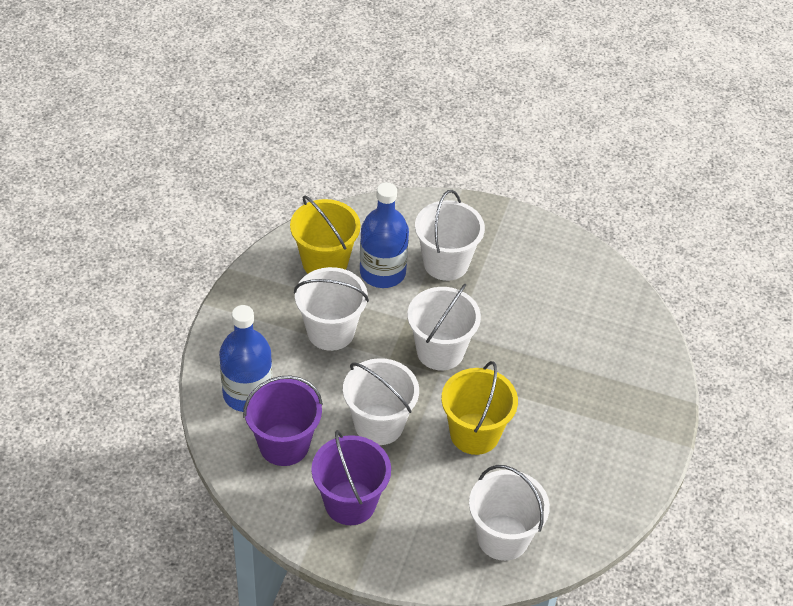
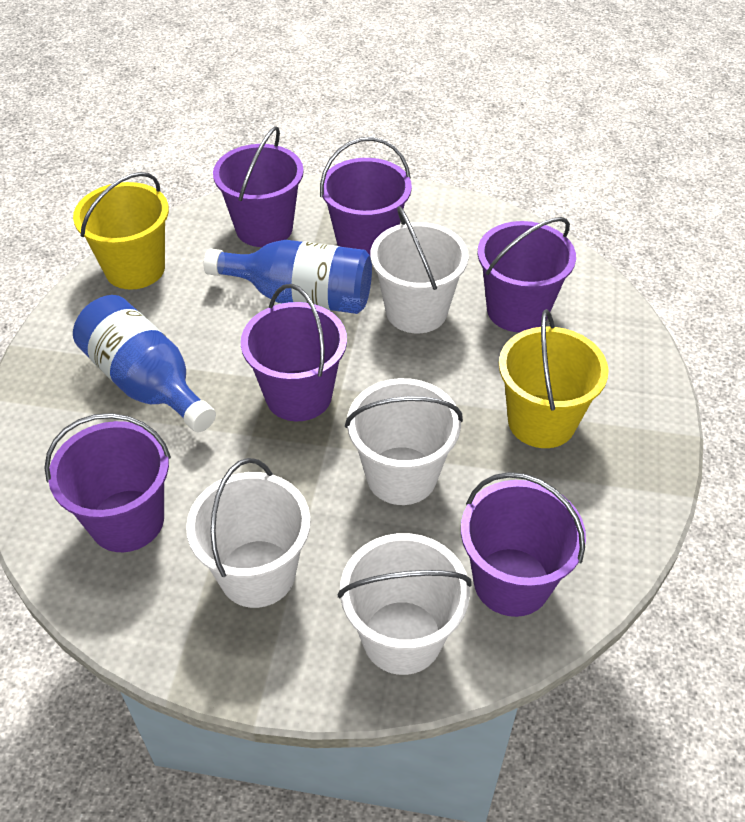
purple bucket: [243,375,323,466] [311,430,391,525] = 2 -> [44,413,171,552] [213,126,304,247] [241,284,347,421] [320,137,412,255] [461,472,586,617] [477,217,576,332] = 6
white bucket: [294,267,369,351] [343,358,419,445] [407,284,481,370] [415,190,485,281] [469,465,550,561] = 5 -> [186,458,311,608] [338,533,471,675] [345,378,463,505] [370,206,469,333] = 4

